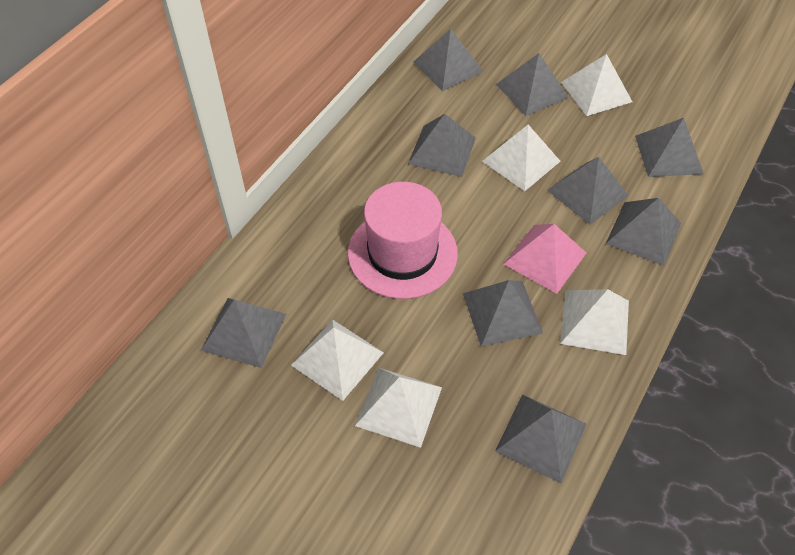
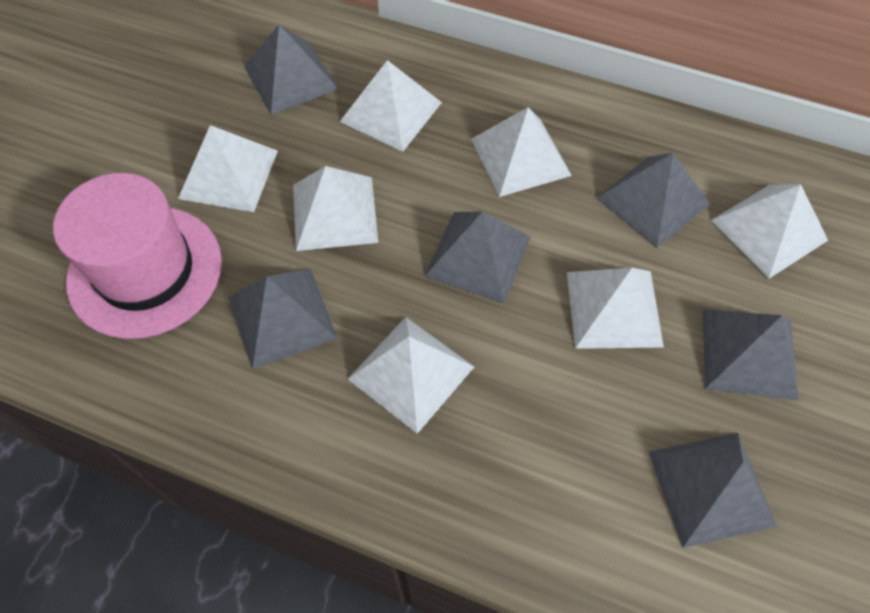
grey pyramid: [201,298,286,368] [408,114,476,177] [413,29,484,91] [463,280,543,347] [495,394,587,483] [496,53,569,116] [547,157,629,225] [606,198,681,266] [635,118,704,177] = 9 -> [229,269,338,369] [244,25,339,115] [424,211,531,303] [596,153,710,248] [649,433,777,548] [703,309,799,401] = 6
pink pyramid: [504,224,586,294] = 1 -> none = 0
white pyramid: [291,319,384,401] [355,368,442,448] [482,125,560,191] [560,289,629,355] [561,54,632,116] = 5 -> [178,125,278,212] [293,166,378,251] [340,60,442,152] [348,317,474,434] [471,107,572,197] [567,268,664,349] [711,184,828,279] = 7

